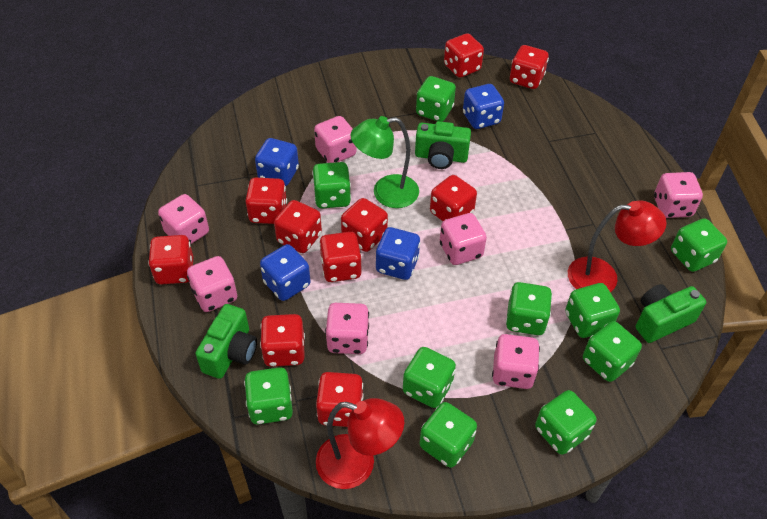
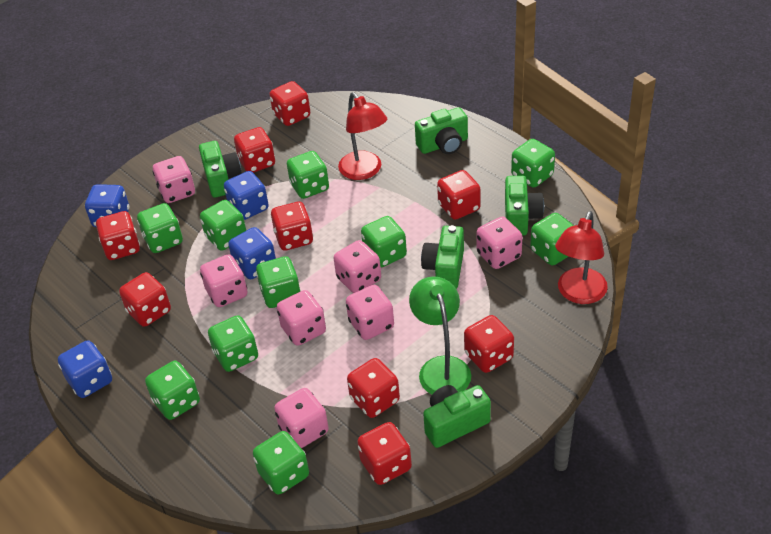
green camera: [195,304,257,379] [415,121,471,169] [636,284,706,343] = 3 -> [199,141,242,198] [415,107,468,154] [421,225,464,289] [423,385,491,448] [505,176,544,236] = 5
red dice: [148,235,193,285] [245,177,287,224] [260,314,305,367] [274,200,322,253] [316,372,363,427] [319,232,362,282] [341,198,388,252] [430,175,477,221] [444,33,484,78] [510,45,549,89] = 10 -> [96,211,140,260] [119,272,171,327] [234,127,275,173] [270,81,310,126] [271,201,313,251] [347,358,400,418] [357,422,412,485] [437,170,481,220] [464,315,514,373] = 9

